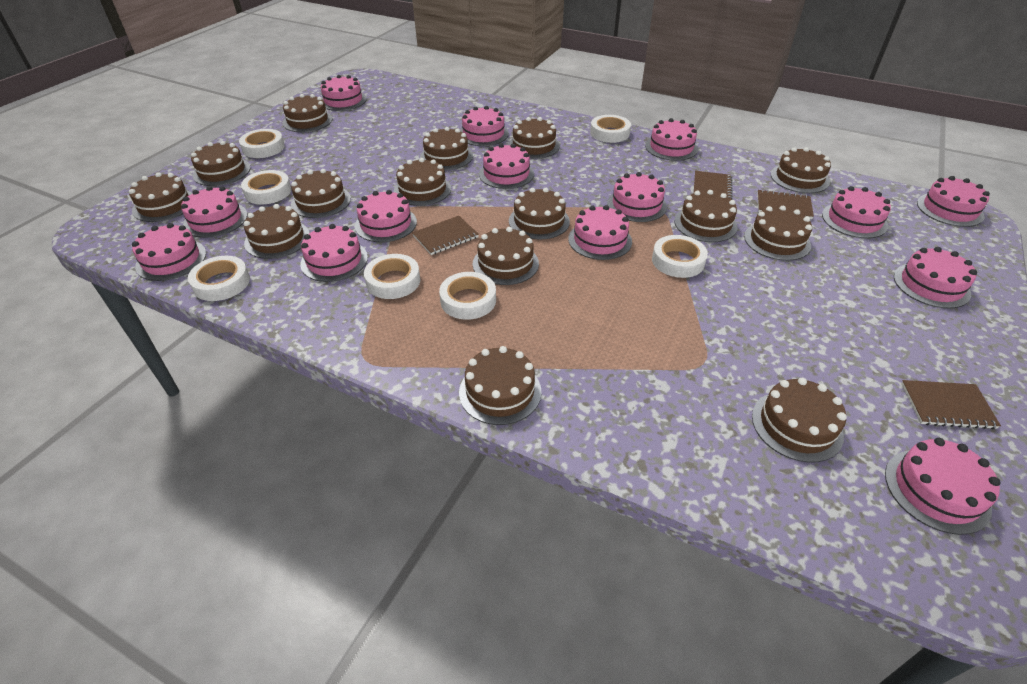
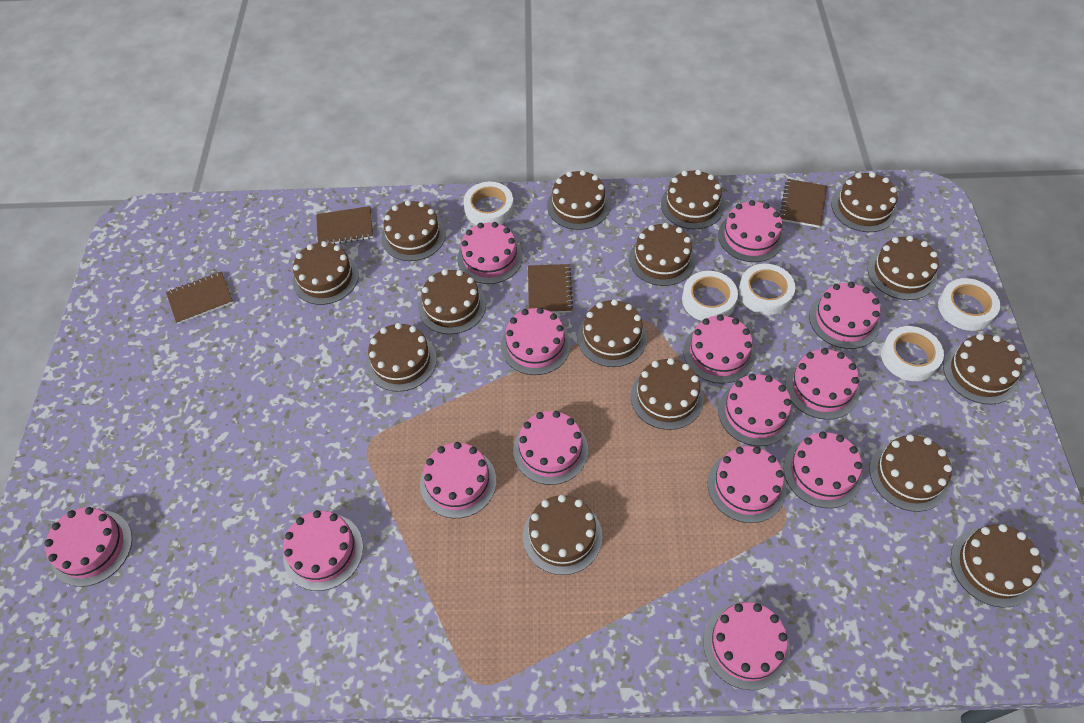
white tape: [188,256,250,301] [239,129,285,158] [241,170,291,204] [364,254,420,299] [439,272,496,320] [590,115,631,143] [652,235,708,278] = 7 -> [463,182,514,225] [682,271,738,321] [739,264,795,315] [881,326,944,381] [938,278,1000,331] = 5

